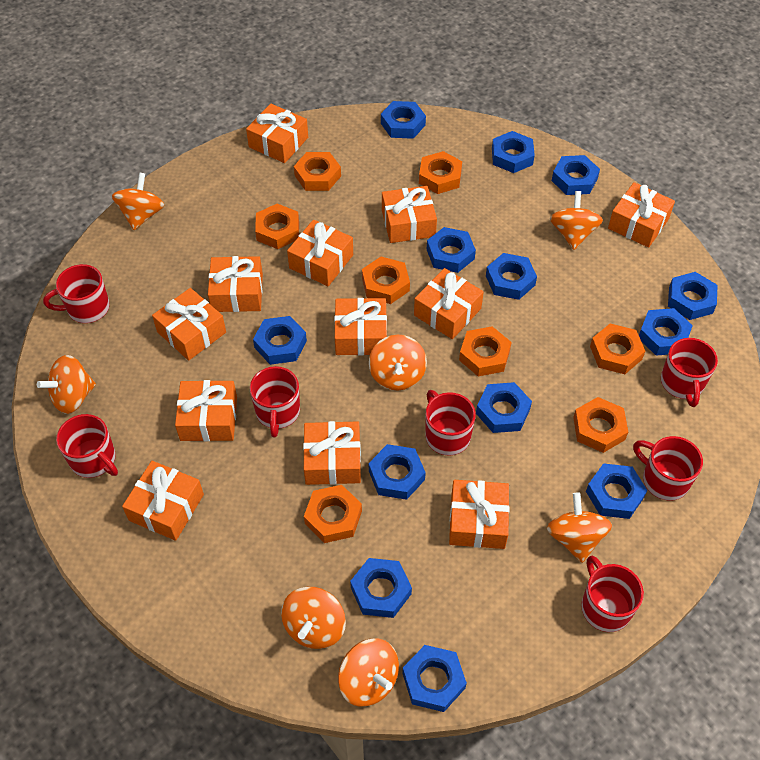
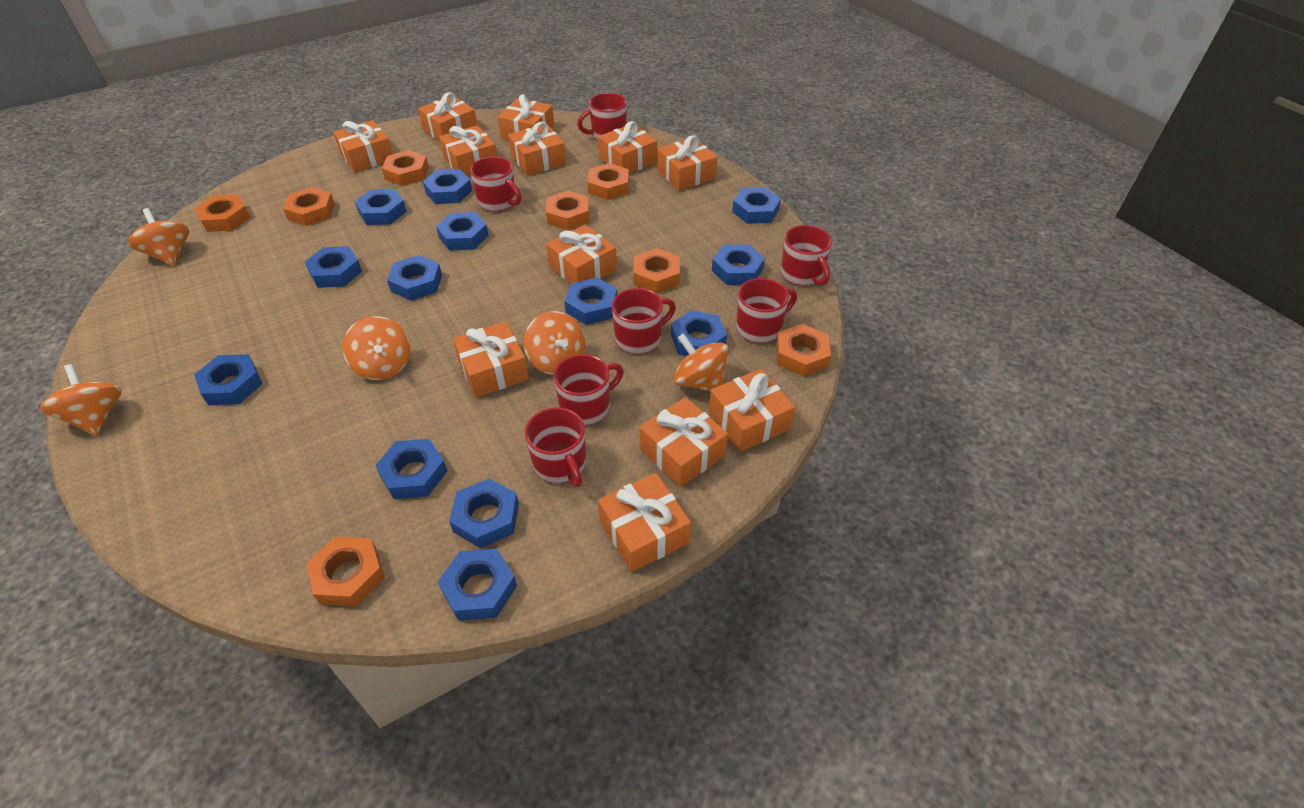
orange spinning top: [37,355,96,414] [112,172,164,230] [281,587,346,649] [338,638,399,707] [369,335,427,390] [547,492,612,563] [550,191,603,250] = 7 -> [40,364,121,436] [128,208,189,266] [342,316,410,380] [524,311,585,375] [673,333,728,392] = 5

